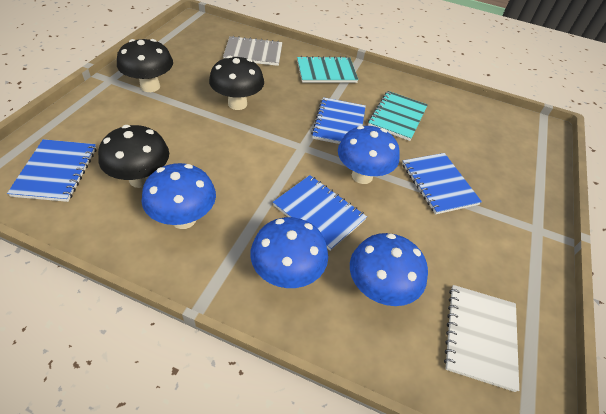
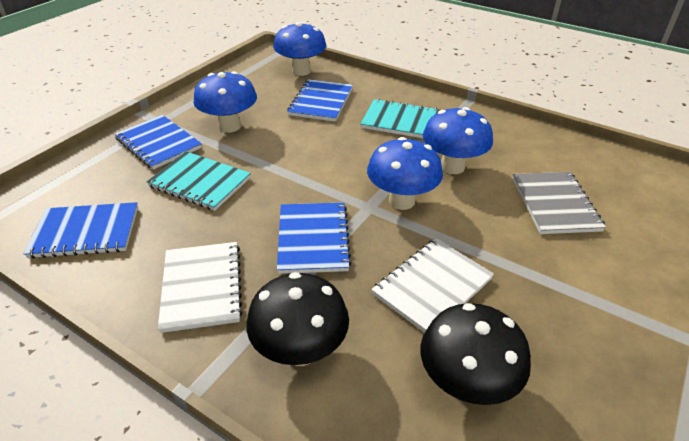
black mushroom: [98,125,169,188] [117,39,173,92] [209,56,264,110] = 3 -> [246,272,349,366] [421,303,531,405] = 2
white notebook: [444,285,519,392] = 1 -> [158,242,243,333] [371,238,494,333] = 2

